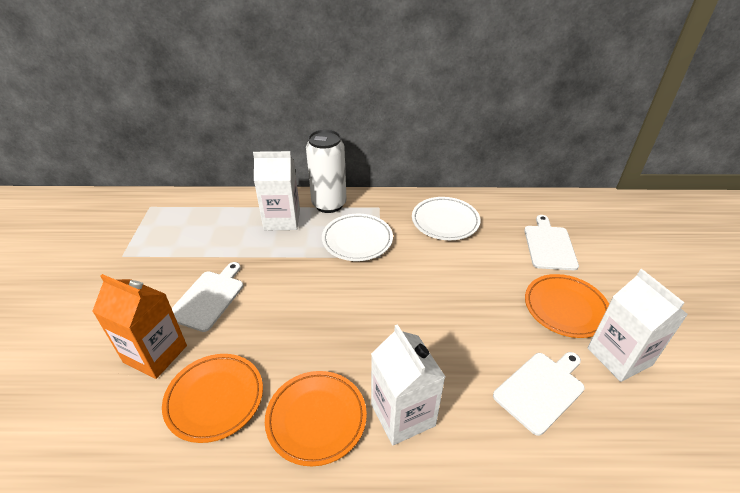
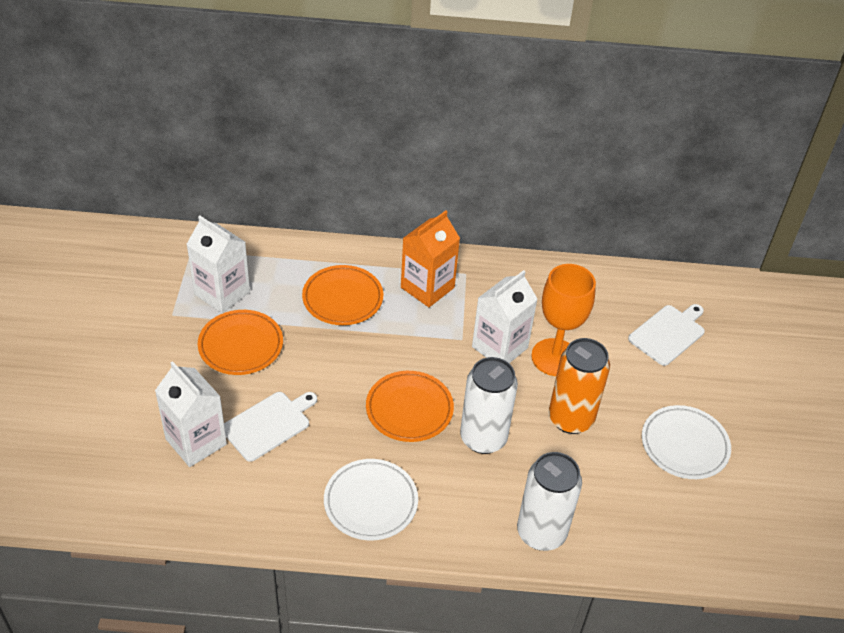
orange can: none = 0 -> [549,338,610,434] = 1
orange goblet: none = 0 -> [531,264,596,376] = 1
white can: [306,129,347,213] = 1 -> [460,357,518,454] [517,452,582,551] = 2
white cutting board: [172,262,243,332] [493,352,585,436] [524,215,579,270] = 3 -> [224,392,317,462] [628,304,705,366] = 2

